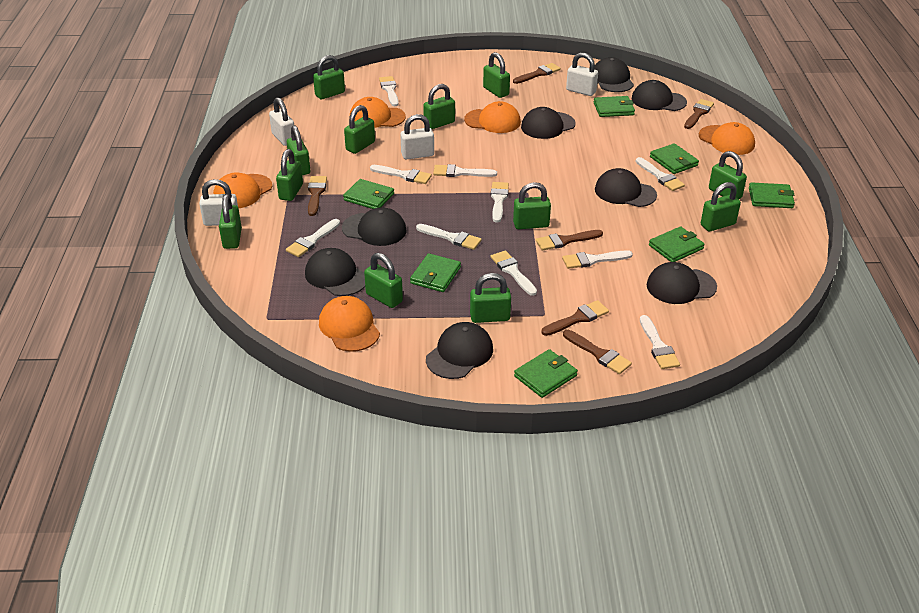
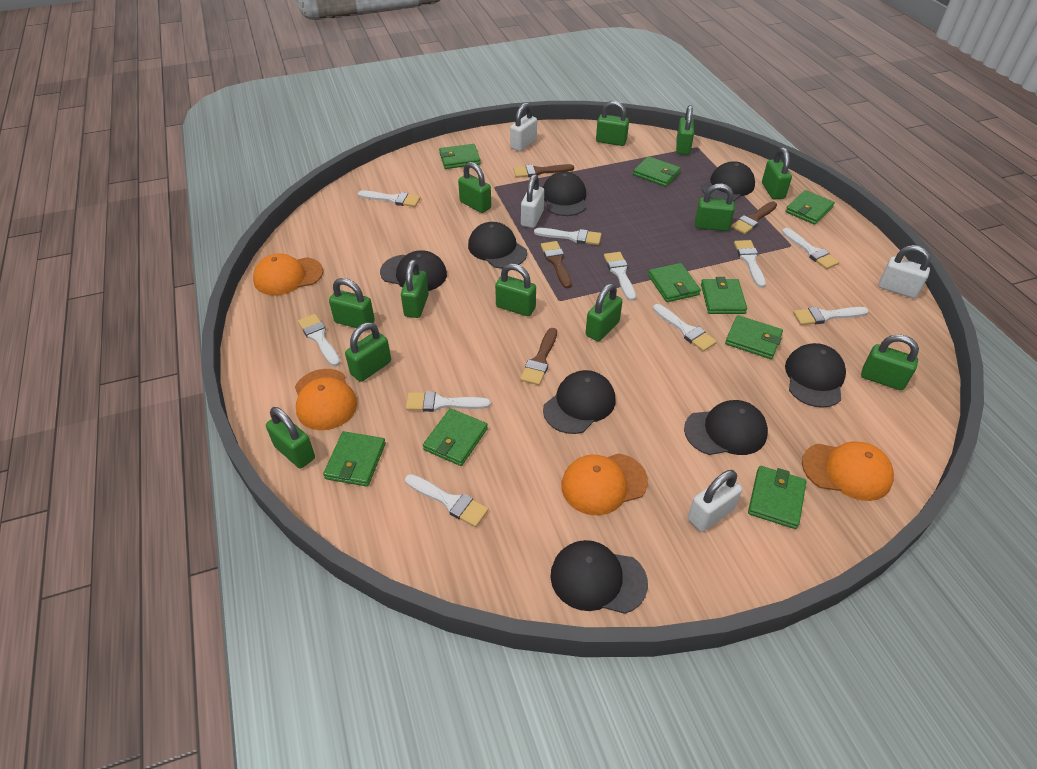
brown brush: [308,176,327,216] [513,63,561,84] [536,230,603,251] [541,300,609,336] [563,330,632,374] [684,99,714,129] = 6 -> [513,164,574,178] [520,328,557,385] [541,241,572,288] [731,201,777,234] = 4
green wallet: [343,179,394,209] [410,253,461,292] [514,349,578,398] [594,96,635,117] [649,226,705,262] [650,143,699,174] [749,182,795,208] = 7 -> [323,431,386,487] [423,408,488,466] [439,144,481,169] [633,156,681,187] [648,263,701,302] [701,277,747,314] [725,315,783,359] [748,466,806,529] [785,190,835,225] = 9
orange cap: [213,172,272,208] [319,296,380,352] [350,97,406,128] [464,101,521,133] [699,122,755,155] = 5 -> [253,253,323,295] [295,369,357,430] [561,453,648,515] [802,441,894,501] = 4

